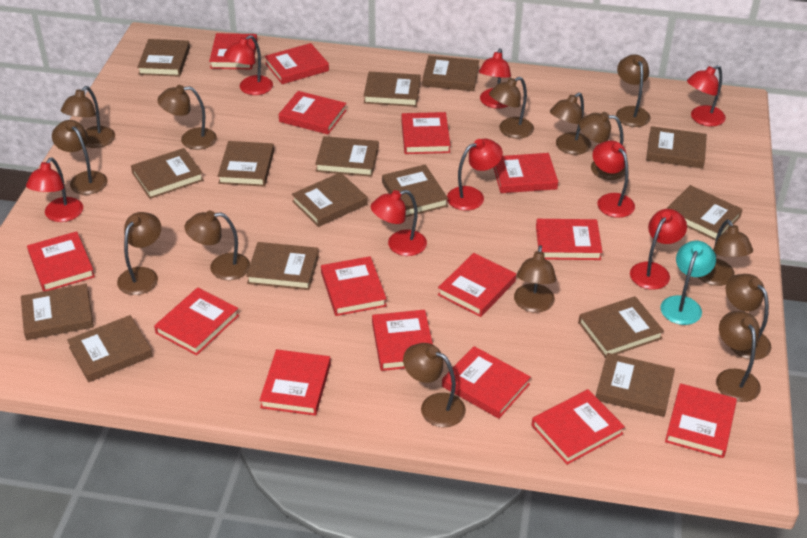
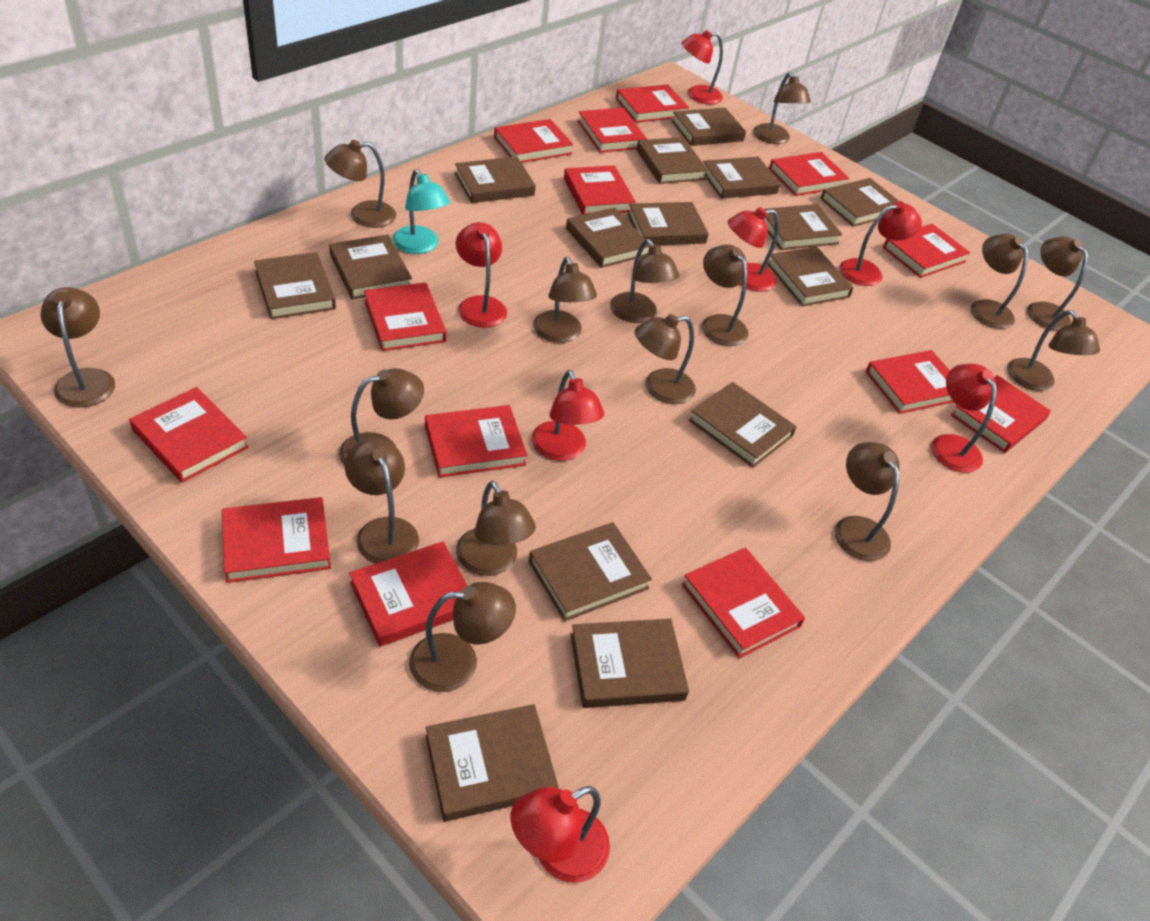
brown lamp: [52,120,108,195] [61,86,115,148] [117,212,161,295] [157,85,217,150] [184,211,250,280] [403,343,466,427] [489,77,534,139] [514,245,556,313] [550,93,591,155] [579,112,625,180] [616,55,651,127] [698,220,753,286] [716,311,761,402] [726,274,771,360] = 14 -> [40,287,115,408] [324,140,396,228] [339,368,424,466] [345,438,419,564] [409,582,516,692] [456,481,536,576] [533,256,597,343] [610,239,679,323] [635,314,696,404] [702,244,748,346] [753,72,811,144] [835,442,900,561] [971,234,1028,329] [1007,310,1100,391] [1027,237,1088,331] = 15
red book: [27,231,95,292] [154,287,239,355] [209,33,257,69] [259,349,331,416] [265,43,329,84] [279,91,347,134] [321,256,387,316] [372,310,433,371] [401,112,451,154] [438,253,516,317] [442,346,531,419] [493,153,558,193] [531,389,625,465] [536,219,603,260] [665,383,737,458] = 15 -> [129,387,249,483] [222,497,331,583] [349,541,467,647] [364,282,447,351] [425,405,527,478] [494,119,573,163] [564,165,636,215] [578,108,647,153] [616,84,689,123] [682,547,805,658] [769,152,849,196] [866,350,954,414] [883,224,970,278] [951,375,1051,453] = 14
red lamp: [26,158,83,222] [224,35,273,95] [371,190,427,256] [447,139,503,211] [479,48,511,109] [593,141,635,218] [630,209,687,290] [687,65,726,127] = 8 -> [456,222,507,328] [511,786,610,883] [531,370,604,461] [681,30,723,104] [728,207,779,292] [840,201,922,286] [931,364,997,473] = 7

